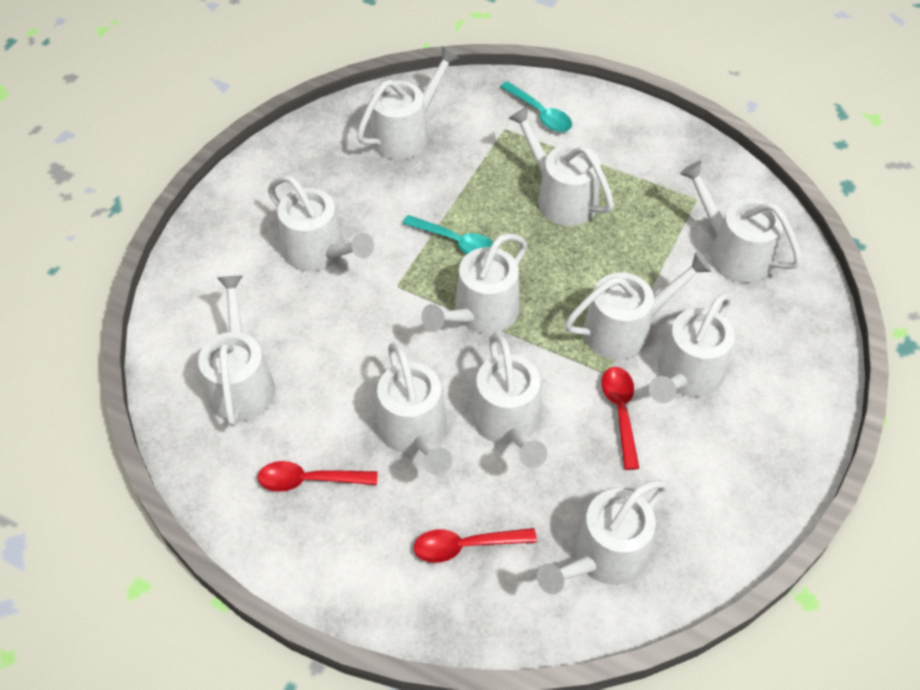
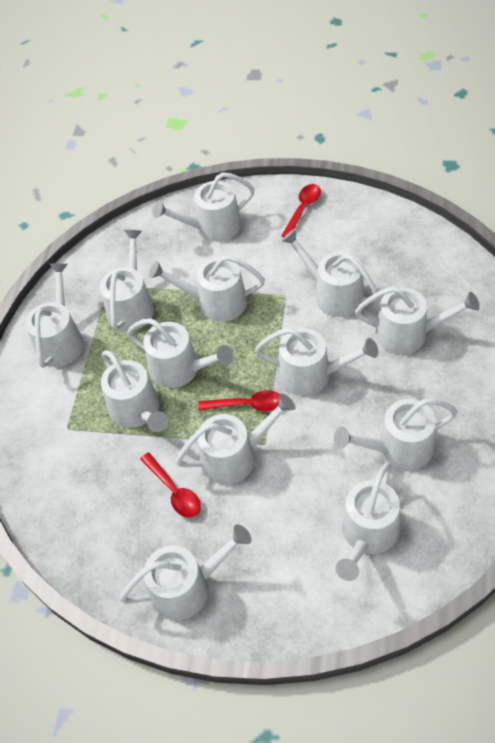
turquoise spoon: [402,215,493,254] [500,81,572,132] = 2 -> none = 0
white watering can: [198,275,275,426] [268,175,374,272] [357,47,460,160] [377,343,453,475] [421,234,527,333] [472,333,547,468] [508,106,614,226] [537,480,668,595] [565,252,712,360] [649,293,735,403] [680,161,802,283] = 11 -> [25,264,84,368] [100,230,154,331] [101,350,168,432] [120,524,252,620] [127,318,233,388] [149,255,265,322] [152,172,254,242] [176,393,296,485] [255,328,378,396] [281,229,378,317] [334,398,458,470] [335,463,400,581] [355,286,480,355] = 13

